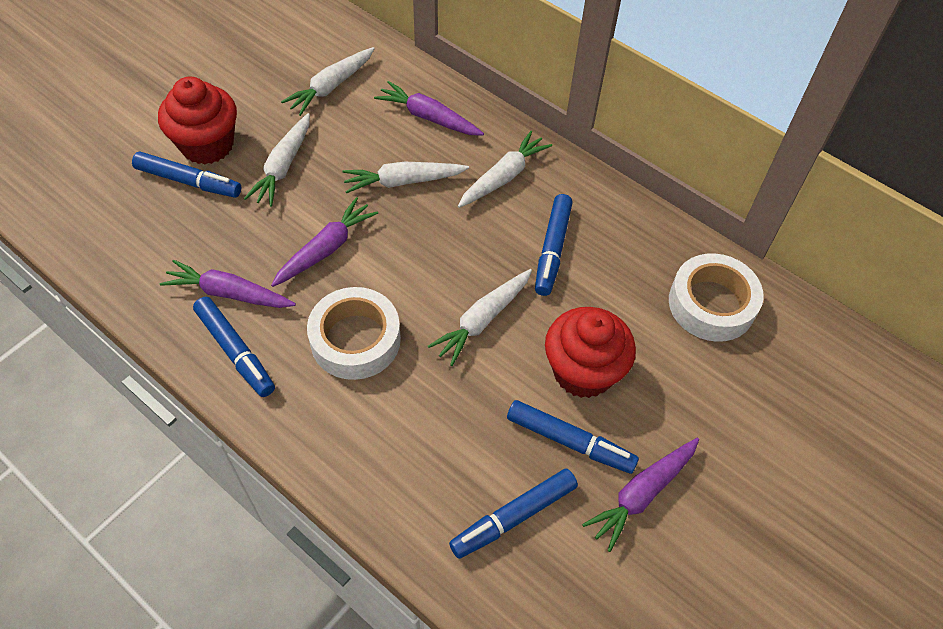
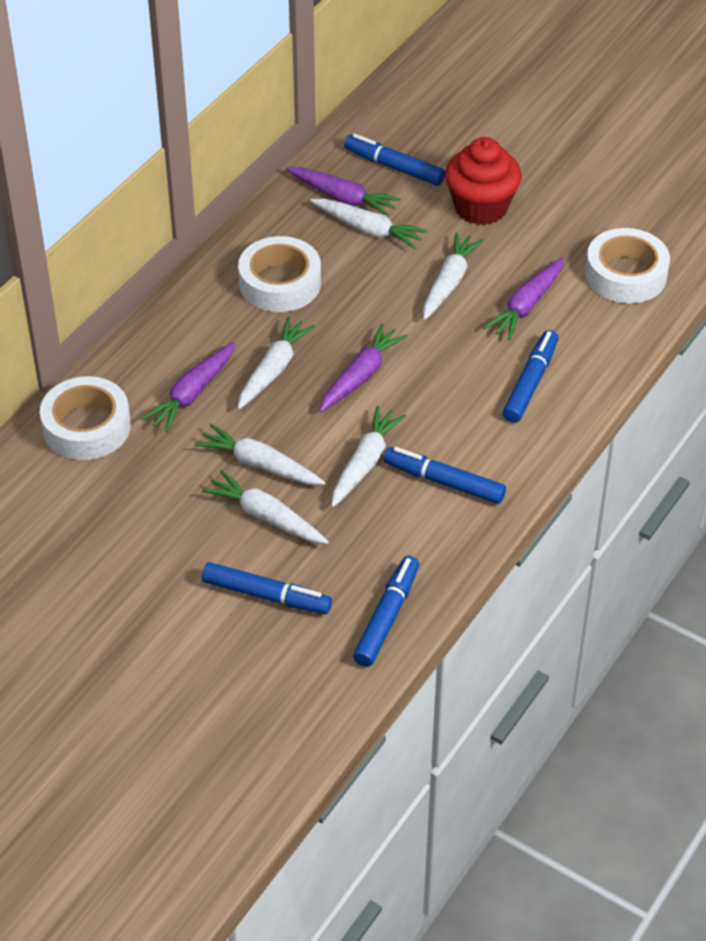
red cupcake: [158,77,237,164] [545,307,636,398] = 2 -> [445,137,522,225] = 1
white carrot: [244,113,310,207] [281,47,375,116] [342,162,469,194] [428,269,532,366] [458,131,552,208] = 5 -> [195,423,325,485] [202,470,329,544] [238,317,315,409] [310,199,428,249] [331,406,407,507] [423,232,484,320] = 6
white tape: [307,287,401,380] [669,253,764,342] = 2 -> [40,376,131,460] [238,236,321,312] [585,228,670,303] = 3

